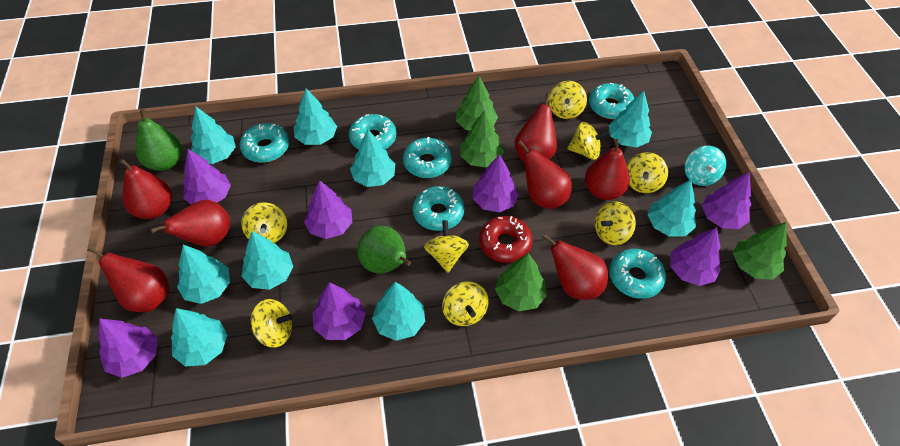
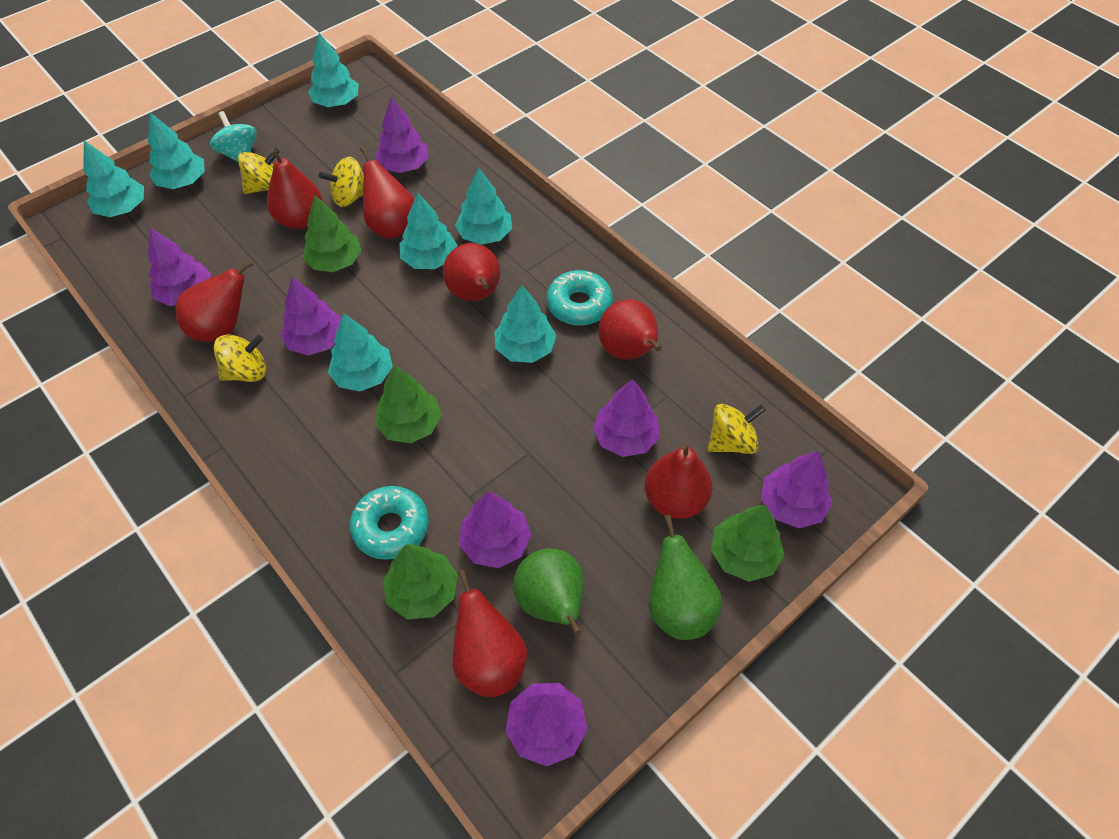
red donut: [479,216,533,263] = 1 -> none = 0
turquoise donut: [240,123,289,163] [349,114,396,150] [403,137,452,178] [413,186,464,231] [589,83,634,119] [609,249,666,299] = 6 -> [350,486,429,560] [546,270,613,326] = 2
turquoise tree: [171,308,227,367] [177,245,230,304] [191,107,236,164] [242,231,293,290] [294,89,337,145] [350,130,395,187] [372,282,425,341] [609,91,652,148] [647,179,696,237] = 9 -> [83,140,144,217] [148,113,205,189] [308,33,359,107] [328,313,393,392] [400,193,457,269] [455,167,512,245] [494,285,557,363] = 7
yellow spinning top: [241,202,287,243] [251,299,293,348] [424,220,469,272] [442,281,489,326] [548,81,587,119] [567,122,611,160] [595,201,636,245] [627,152,668,193] = 8 -> [214,334,266,382] [238,148,280,194] [319,156,364,207] [708,404,766,454] = 4

